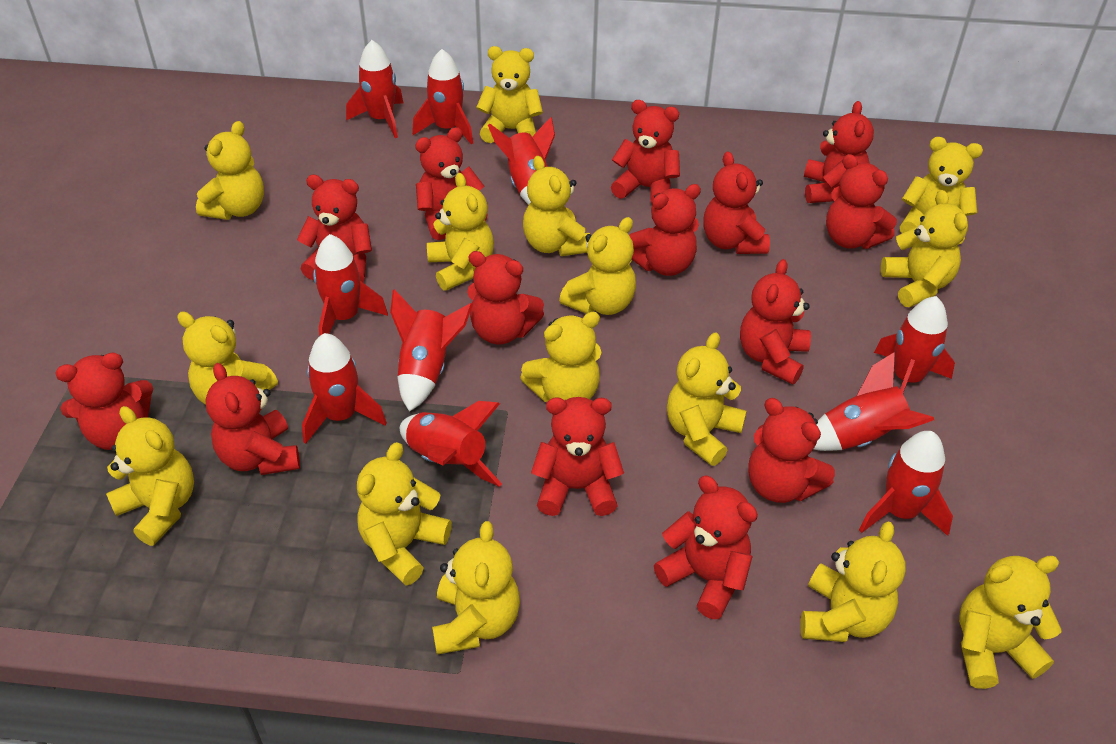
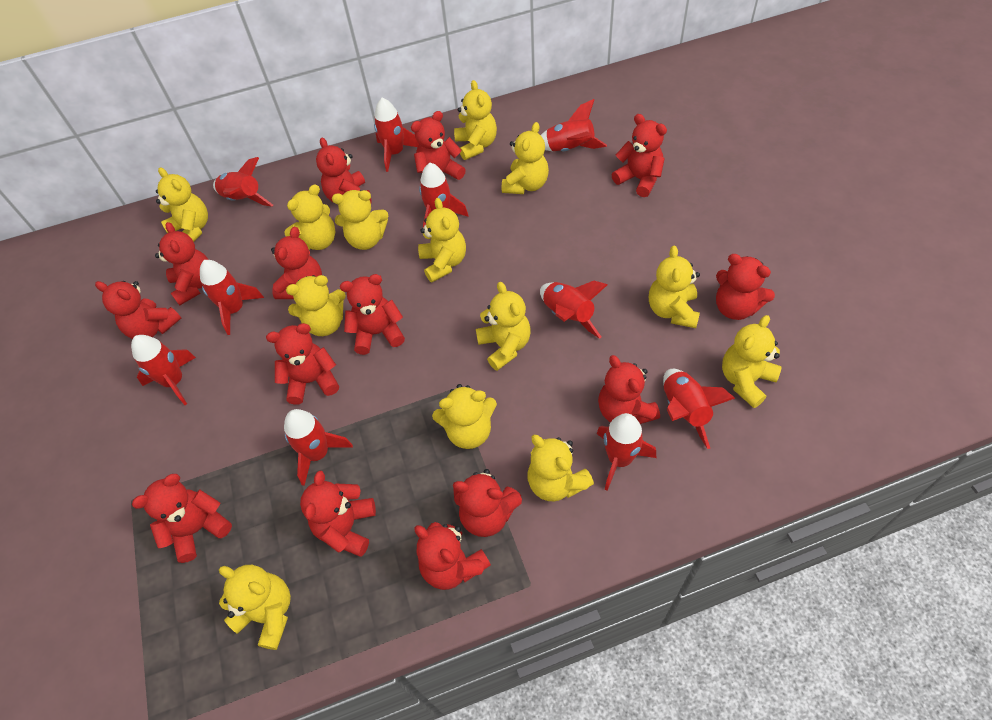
yellow teddy bear: [106,406,194,546] [177,311,278,405] [196,121,264,220] [357,442,452,586] [427,173,494,291] [432,521,520,655] [476,46,543,143] [520,312,602,402] [523,156,590,256] [559,217,636,315] [667,332,747,466] [800,522,906,642] [881,190,968,307] [900,137,983,245] [959,556,1061,689] = 15 -> [156,168,208,242] [219,565,291,650] [284,184,336,250] [286,275,346,336] [332,190,388,250] [418,198,466,282] [432,384,497,449] [454,80,497,160] [476,282,531,371] [502,122,549,194] [527,435,594,502] [649,246,700,328] [722,315,782,408] = 13

